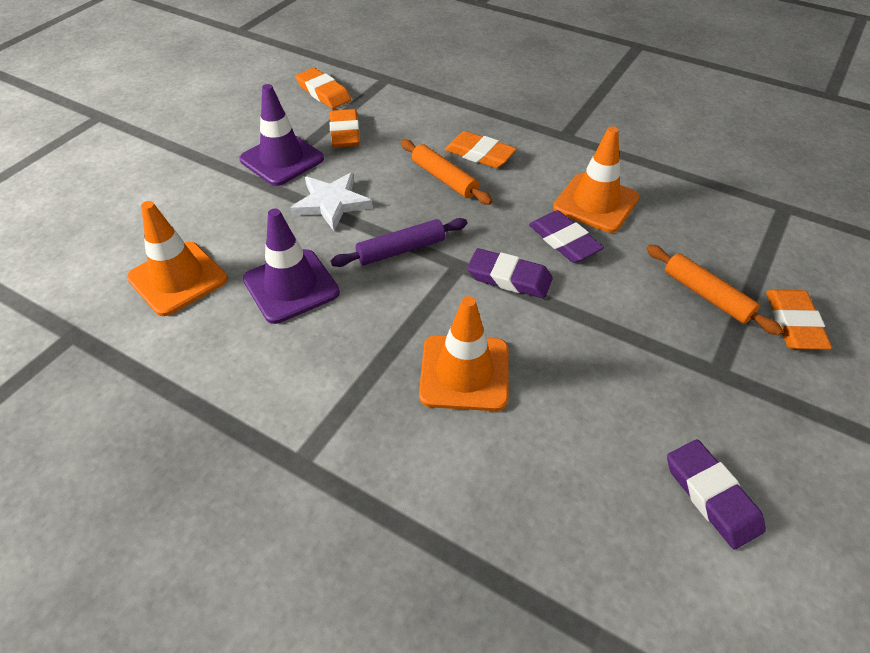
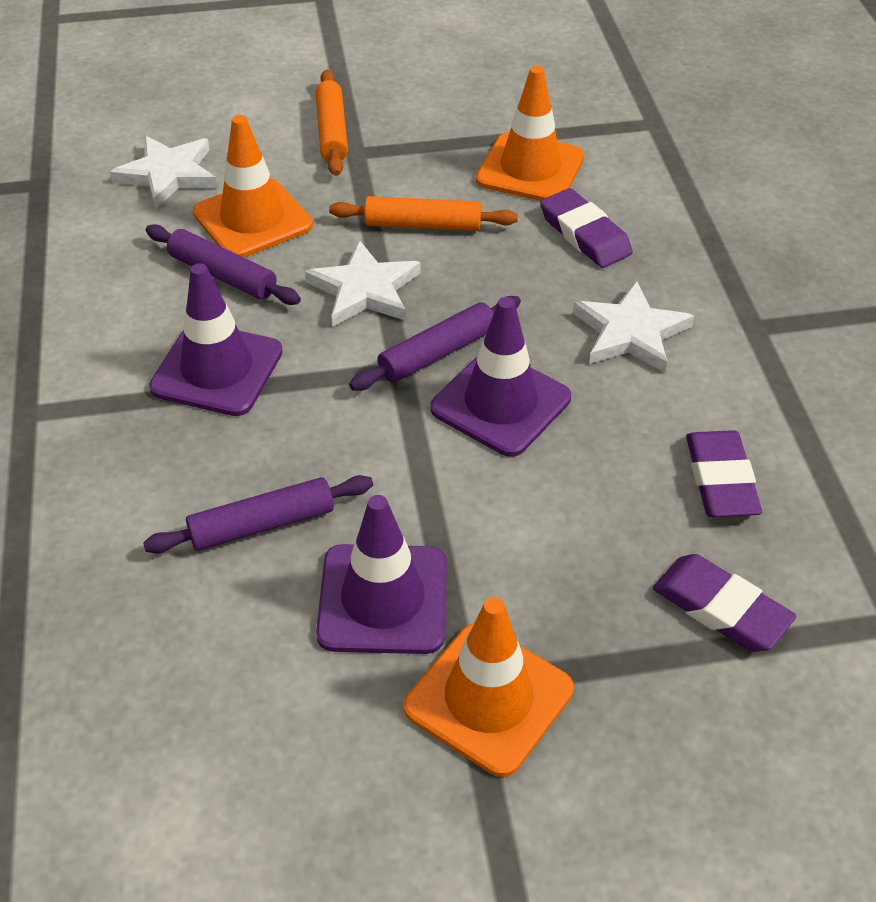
orange eraser: [295,68,351,109] [330,109,360,148] [445,131,517,168] [766,289,832,350] = 4 -> none = 0
purple rolling pin: [331,218,467,267] = 1 -> [143,475,373,553] [146,225,301,305] [349,296,521,391] = 3
purple traffic cone: [240,84,324,186] [243,209,340,324] = 2 -> [149,263,283,416] [316,495,447,654] [430,297,571,457] = 3
white star: [290,173,373,231] = 1 -> [110,136,217,209] [305,240,421,327] [573,281,694,373] = 3

